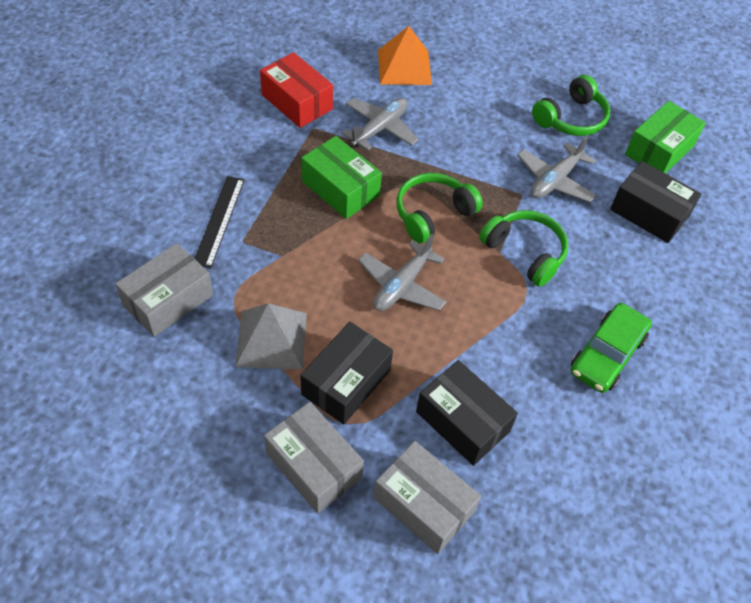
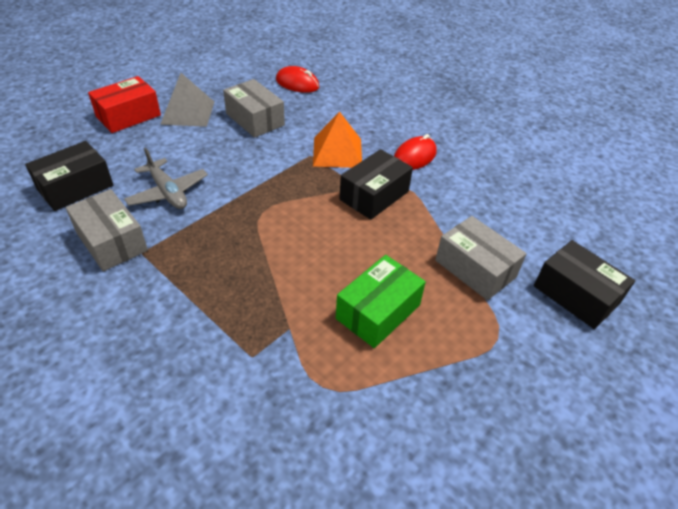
black ruler: [195,176,245,269] = 1 -> none = 0
green box: [301,136,382,219] [625,101,706,174] = 2 -> [336,255,426,348] = 1
green car: [571,303,652,393] = 1 -> none = 0
green headphones: [396,173,483,244] [479,210,568,287] [532,75,610,136] = 3 -> none = 0
grey plane: [341,98,419,151] [358,234,446,311] [517,136,596,202] = 3 -> [124,148,208,209] = 1
red mouse: none = 0 -> [276,66,319,93] [394,134,437,170] = 2

